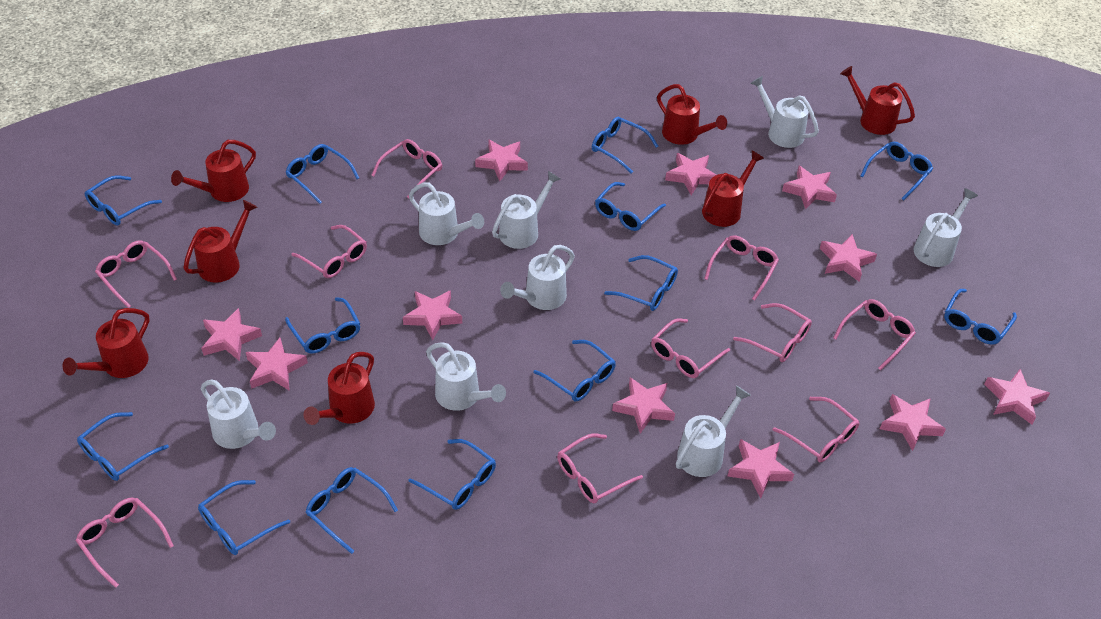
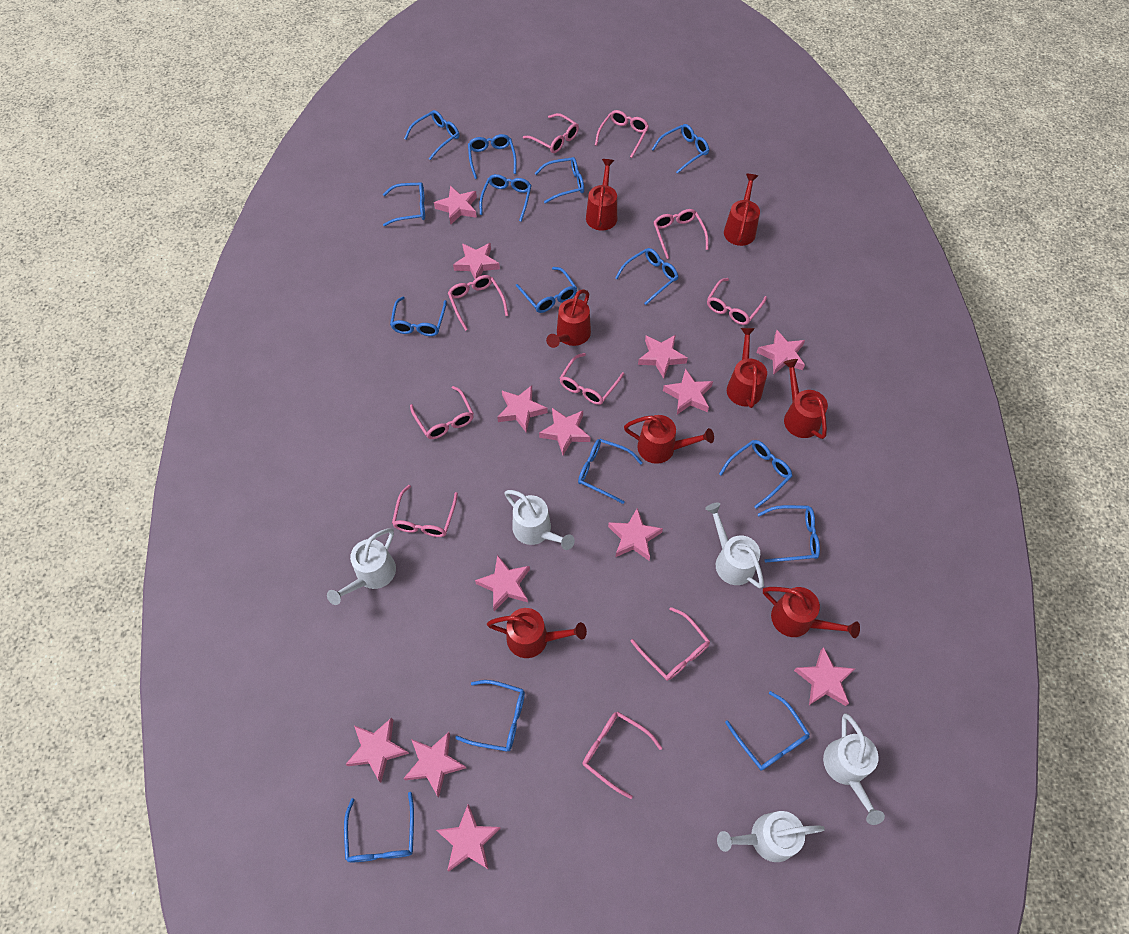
blue glasses: [77,412,169,481] [85,175,162,226] [198,480,290,555] [285,144,359,204] [285,297,360,354] [305,467,398,554] [409,439,496,510] [533,340,616,401] [592,117,658,174] [595,182,666,231] [604,255,678,311] [860,142,933,200] [944,289,1017,345] = 13 -> [344,792,414,862] [383,182,425,226] [390,296,447,336] [404,110,459,160] [455,680,525,752] [468,134,517,179] [480,174,532,222] [516,267,577,313] [535,157,584,204] [578,439,643,504] [615,248,678,305] [652,124,709,174] [719,440,792,509] [725,691,810,771] [758,505,820,563] = 15
pink star: [201,308,262,361] [246,338,308,391] [403,290,462,340] [475,140,528,181] [612,377,675,434] [665,153,716,195] [727,439,794,498] [782,166,837,210] [820,234,877,282] [880,394,946,451] [984,369,1050,425] = 11 -> [345,718,409,782] [403,732,466,797] [434,186,477,224] [436,804,500,872] [453,243,500,279] [475,555,530,611] [497,385,548,433] [539,408,590,455] [608,508,663,561] [638,335,688,379] [663,369,713,414] [756,330,805,375] [794,647,855,706] = 13
red watering can: [62,308,150,378] [171,140,256,202] [183,200,258,283] [303,352,375,425] [657,84,727,145] [702,150,764,227] [840,66,915,135] = 7 -> [487,608,587,658] [546,289,591,348] [586,159,617,231] [624,415,714,464] [724,174,760,246] [727,328,767,408] [763,587,860,638] [783,359,828,439] = 8
white watering can: [201,380,276,449] [409,182,484,245] [426,342,506,411] [492,171,561,249] [500,245,575,310] [676,386,751,477] [751,76,819,148] [914,188,978,267] = 8 -> [327,528,396,605] [504,490,575,550] [705,503,764,588] [717,811,825,862] [823,713,885,825] = 5

